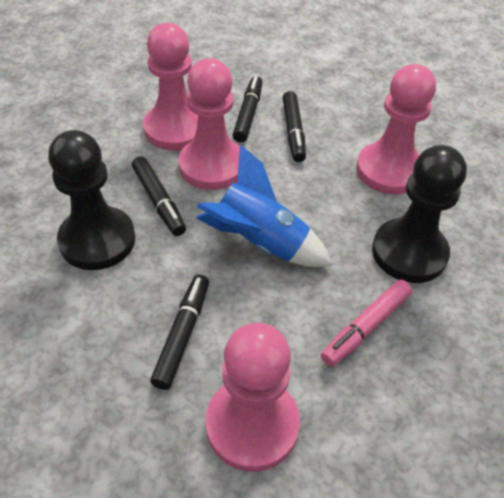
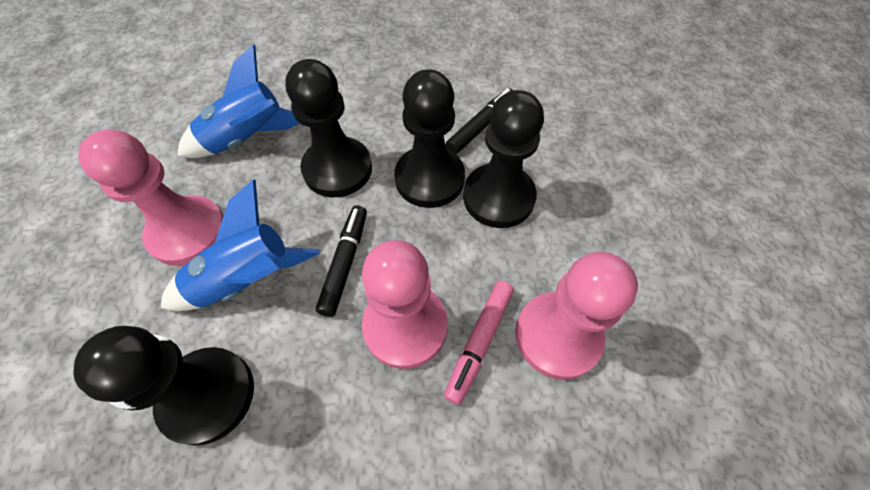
black marker: [132,156,186,236] [150,275,209,390] [233,76,263,143] [282,91,306,162] = 4 -> [316,205,367,317] [445,88,514,154] = 2
black pawn: [48,130,135,270] [372,145,467,283] = 2 -> [73,326,254,446] [285,59,372,197] [394,69,465,208] [463,90,544,228] = 4
blue rocket: [196,144,332,267] = 1 -> [161,180,320,311] [178,44,300,158] = 2
pink pawn: [143,23,198,151] [178,58,240,190] [205,323,300,472] [356,64,436,195] = 4 -> [78,129,224,266] [362,240,448,369] [515,252,638,380] = 3

